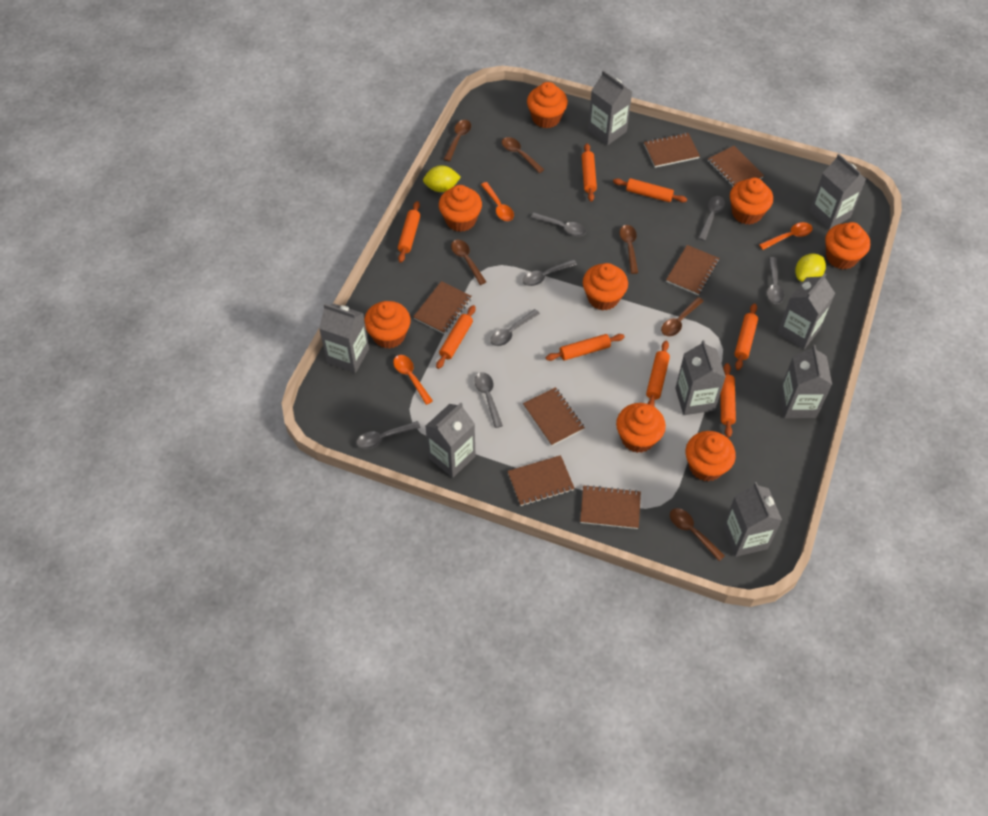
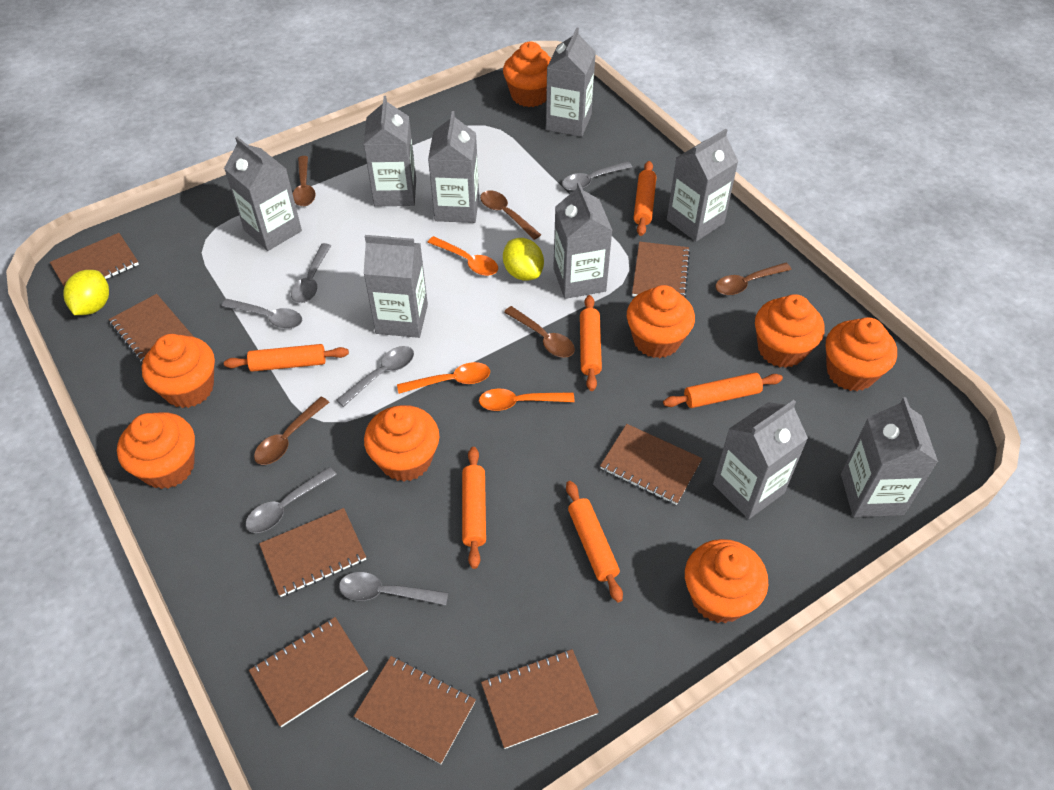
brown notebook: [413,281,472,334] [507,455,575,506] [523,387,585,446] [580,485,641,529] [644,133,700,168] [666,245,719,295] [708,146,764,187] = 7 -> [50,233,139,287] [109,294,194,364] [249,617,368,727] [259,508,366,597] [354,656,476,764] [481,649,599,749] [600,424,702,505] [632,241,690,298] = 8
brown spoon: [443,120,471,162] [451,240,486,285] [502,137,545,173] [620,225,638,274] [661,297,703,336] [670,508,725,561] = 6 -> [254,397,329,465] [293,156,316,206] [480,190,541,240] [504,306,575,358] [715,263,792,295] = 5
grey carton: [319,303,369,373] [426,403,476,478] [588,70,632,145] [675,340,726,415] [723,482,782,557] [777,273,835,349] [779,345,832,418] [809,154,866,230] = 8 -> [224,137,302,251] [363,96,416,207] [364,235,428,338] [428,111,479,223] [546,28,596,137] [553,182,613,299] [667,129,738,242] [713,400,808,519] [841,397,938,517] = 9
grey spoon: [356,421,421,449] [474,372,503,428] [490,309,540,346] [522,259,577,286] [531,213,586,236] [698,196,725,241] [767,257,784,304] = 7 -> [221,299,302,329] [246,467,337,533] [291,243,331,303] [336,346,414,407] [339,572,448,606] [562,161,632,191] = 6
orange rolling pin: [398,201,420,263] [436,305,476,369] [546,334,624,361] [582,143,597,202] [613,178,687,202] [646,341,670,407] [720,363,736,438] [734,304,758,370] = 8 -> [224,344,349,372] [462,447,486,569] [566,481,623,603] [580,295,602,391] [634,161,656,236] [663,373,783,408] = 6

